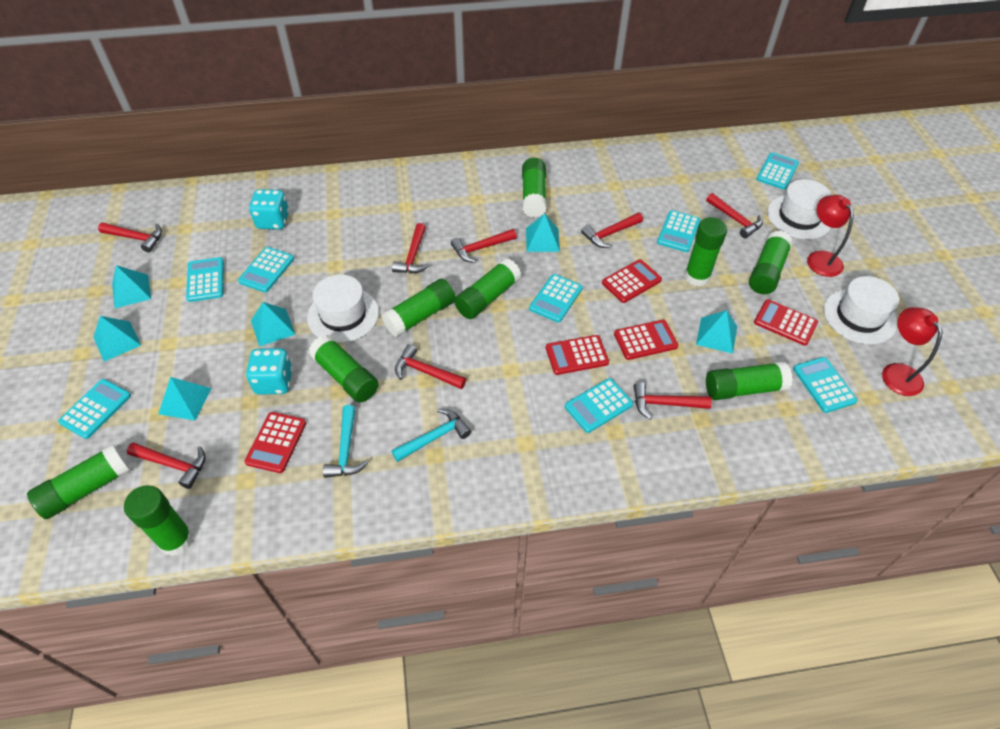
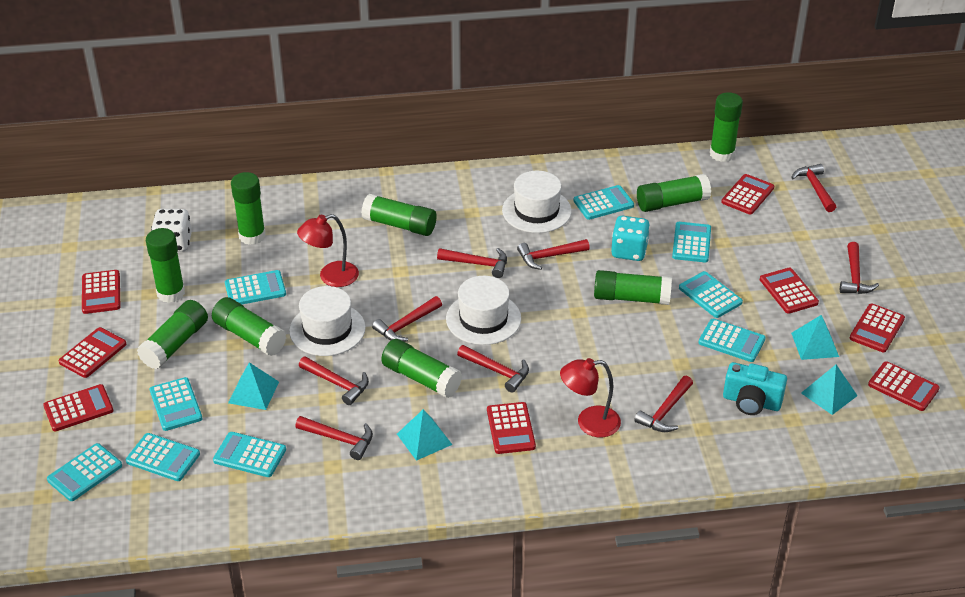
red calculator: [245,412,306,473] [546,335,609,375] [602,259,662,303] [614,320,678,360] [754,299,818,346] = 5 -> [43,384,113,431] [59,327,126,378] [82,270,120,314] [487,402,536,454] [721,174,774,215] [760,268,819,314] [850,303,905,352] [868,361,940,411] = 8
red hammer: [98,223,162,253] [127,443,206,489] [392,223,429,274] [395,344,466,389] [451,229,517,263] [581,213,643,248] [634,382,712,419] [706,193,763,238] = 8 -> [295,416,373,460] [299,356,369,405] [372,296,442,342] [437,248,507,278] [457,345,529,393] [517,239,590,270] [634,376,693,432] [791,164,836,212] [840,242,879,294] = 9
turquoise calculator: [58,379,131,439] [186,257,224,302] [238,247,294,293] [529,274,583,323] [565,378,633,433] [657,210,701,252] [756,152,799,190] [793,357,858,413] = 8 -> [47,443,122,501] [126,433,200,481] [150,377,202,431] [213,432,286,477] [225,270,286,304] [573,185,634,220] [672,222,711,262] [679,271,743,318] [698,319,766,362] = 9
turquoise camera: none = 0 -> [723,362,787,415] = 1
turquoise dice: [246,348,293,394] [249,189,289,230] = 2 -> [611,216,650,261] = 1
turquoise hammer: [323,405,368,478] [391,409,471,462] = 2 -> none = 0
turquoise pyramid: [94,316,141,362] [112,265,151,308] [158,377,212,420] [251,302,296,346] [526,213,560,252] [696,310,737,354] = 6 -> [228,362,279,410] [397,409,452,461] [791,315,839,360] [801,365,858,415] = 4
white dice: none = 0 -> [151,209,192,252] = 1

